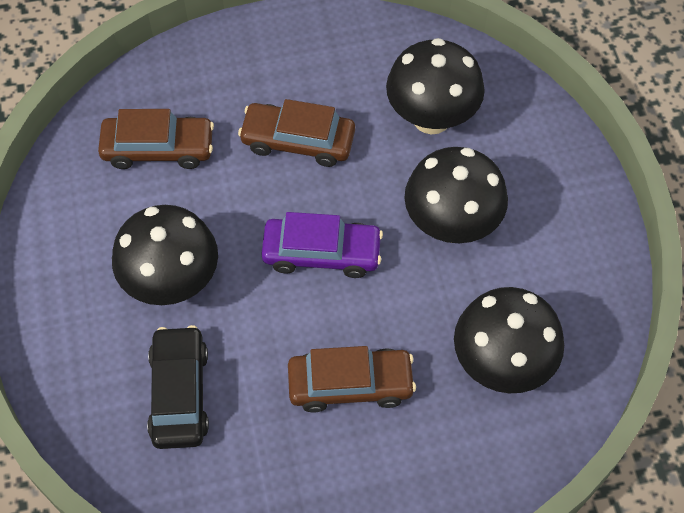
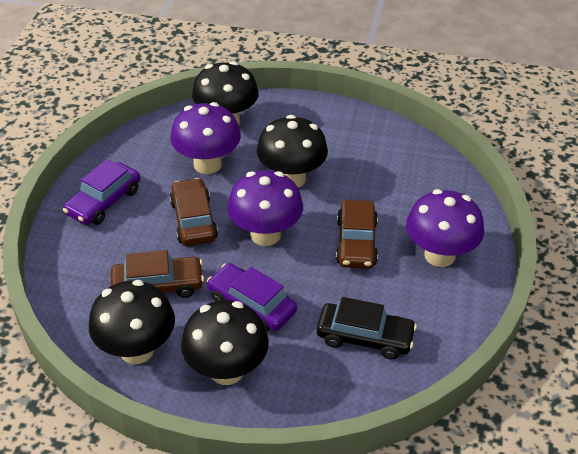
purple car: [261,212,383,278] = 1 -> [63,159,140,225] [207,263,297,331] = 2
purple mushroom: none = 0 -> [170,102,241,174] [227,170,303,246] [406,189,484,267] = 3

